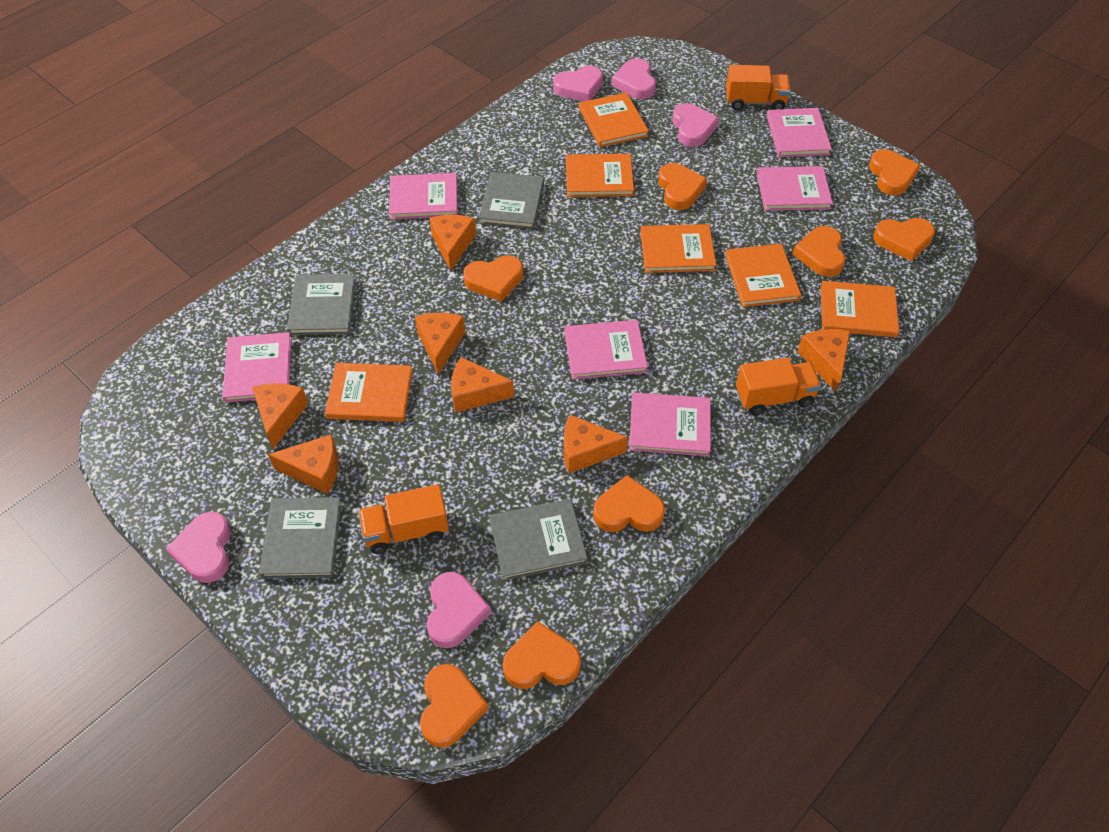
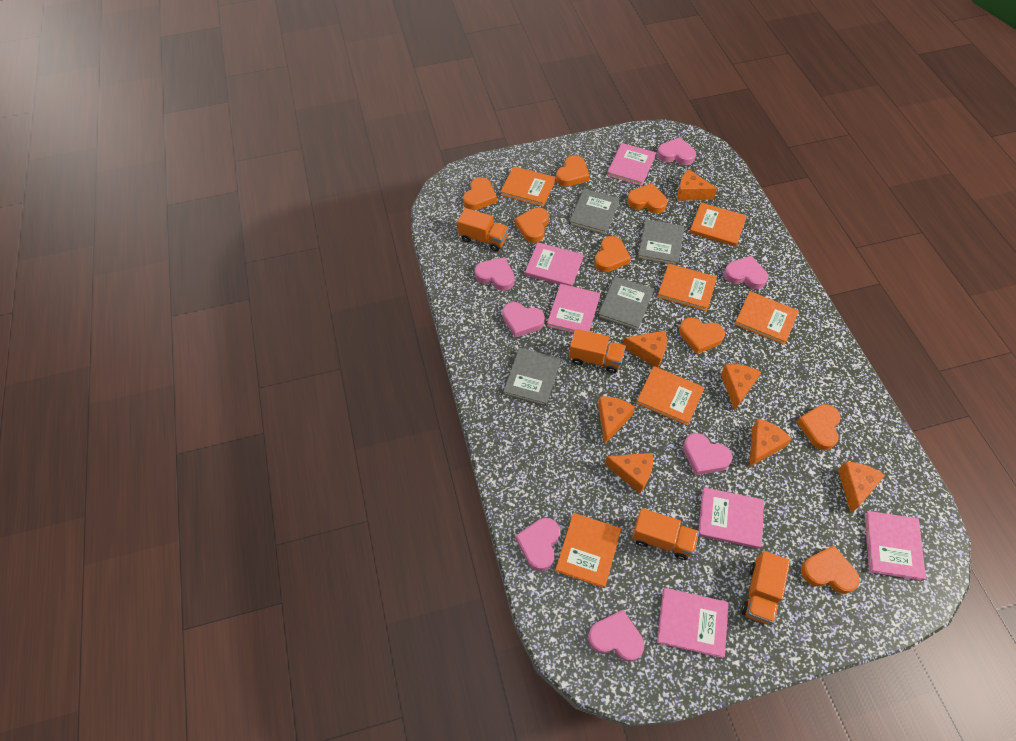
orange truck: [358,484,449,554] [726,65,791,110] [736,358,821,415] = 3 -> [457,208,508,251] [569,329,626,373] [632,508,699,560] [741,551,790,625] = 4
pink heart: [166,512,231,583] [427,572,491,648] [553,66,603,101] [611,58,656,99] [673,103,719,147] = 5 -> [475,257,515,291] [502,302,545,338] [515,518,560,571] [588,610,644,662] [657,137,696,165] [683,433,732,475] [724,256,768,289] = 7

